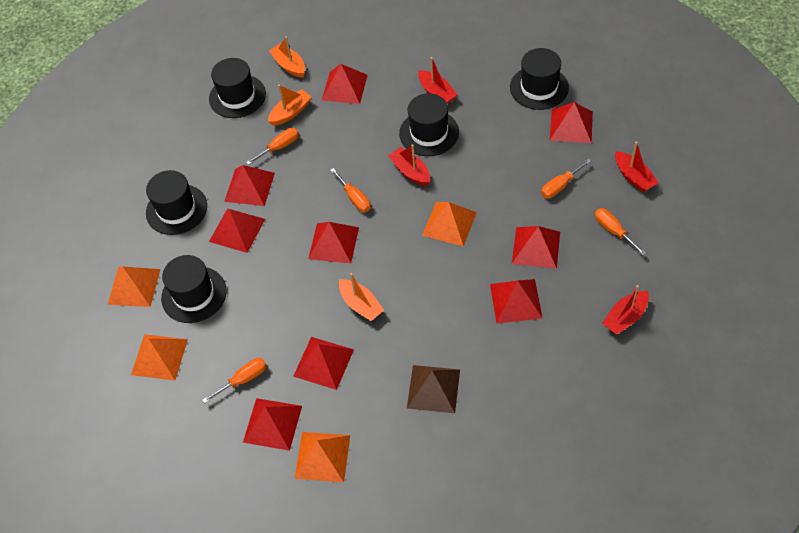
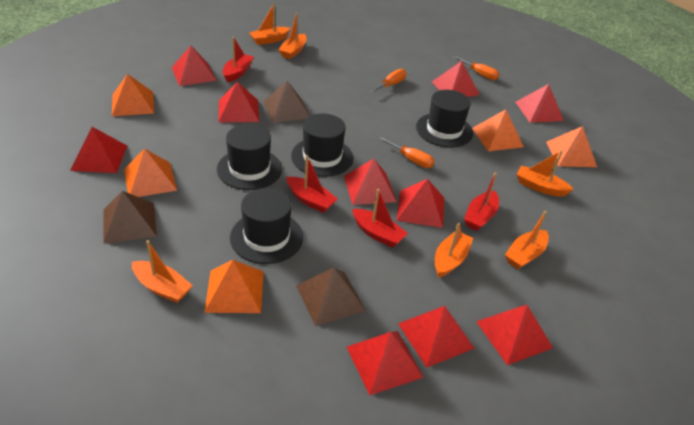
black hat: [146,170,207,235] [161,255,226,323] [209,58,266,118] [399,93,459,156] [510,48,569,110] = 5 -> [217,124,282,190] [230,188,303,264] [291,113,353,177] [416,90,473,147] = 4
brown pyramid: [407,365,460,413] = 1 -> [104,191,157,244] [263,81,309,123] [296,267,366,326] = 3
orange boat: [268,84,312,126] [269,36,305,78] [339,273,384,321] = 3 -> [132,240,193,303] [249,3,290,45] [278,13,307,59] [435,223,473,278] [505,211,549,269] [517,150,574,196] = 6
orange pyramid: [107,267,160,307] [131,334,188,381] [294,432,350,482] [422,202,477,247] = 4 -> [112,74,154,116] [124,148,177,197] [204,260,264,313] [472,109,524,151] [546,126,597,167] = 5
orange screwdriver: [203,358,267,403] [246,128,299,165] [330,168,371,212] [541,159,591,198] [595,208,646,256] = 5 -> [369,69,406,93] [379,137,434,168] [453,56,499,80] = 3
red pyramid: [209,208,265,253] [224,165,275,206] [243,398,302,451] [293,337,354,390] [308,222,359,264] [322,64,368,104] [490,279,542,324] [512,226,560,269] [550,102,593,143] = 9 -> [70,127,127,173] [171,46,217,86] [218,82,259,122] [344,159,397,205] [347,331,424,395] [396,179,444,228] [398,306,475,368] [432,61,480,97] [476,305,553,365] [516,84,564,123] = 10

